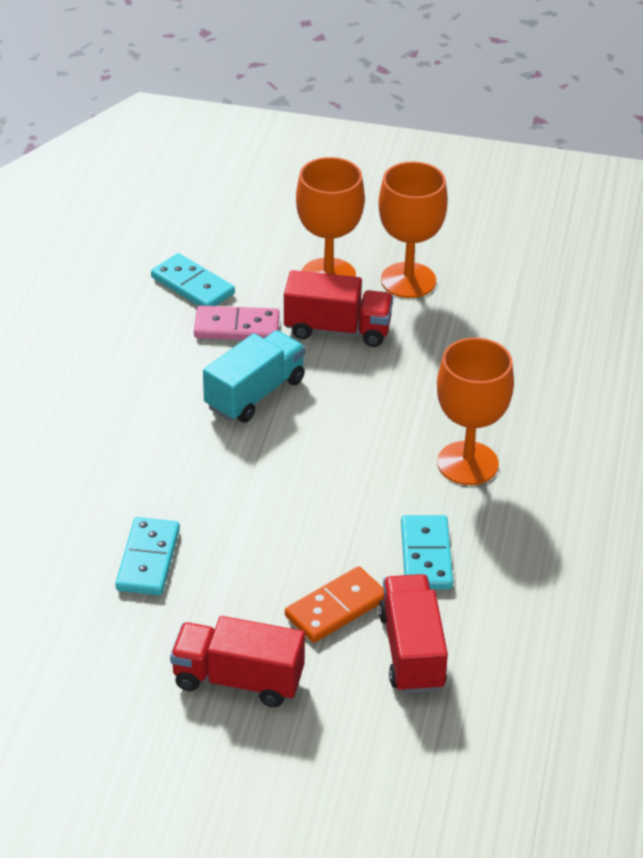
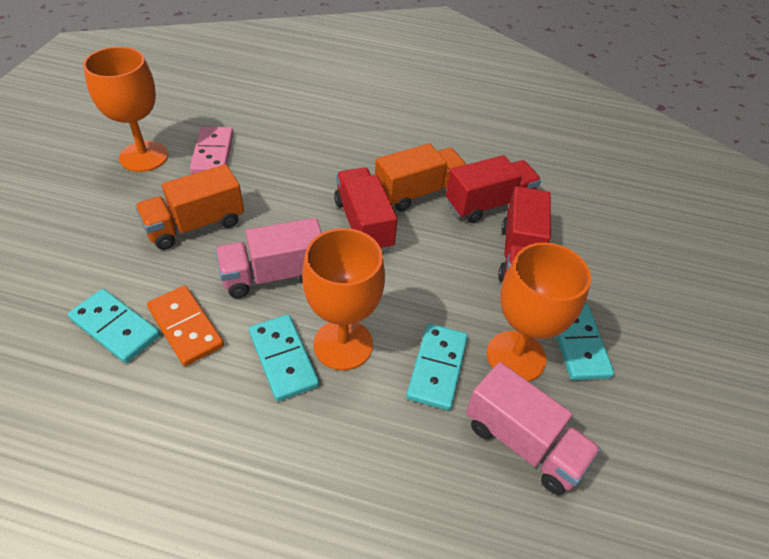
orange truck: none = 0 -> [135,164,244,250] [375,143,467,212] = 2
pink truck: none = 0 -> [215,218,322,298] [466,362,601,495] = 2
turquoise domino: [115,517,180,595] [151,253,235,306] [401,515,453,590] = 3 -> [68,289,160,363] [249,314,319,401] [407,324,468,410] [556,304,614,380] = 4
turquoise truck: [203,330,305,423] = 1 -> none = 0

